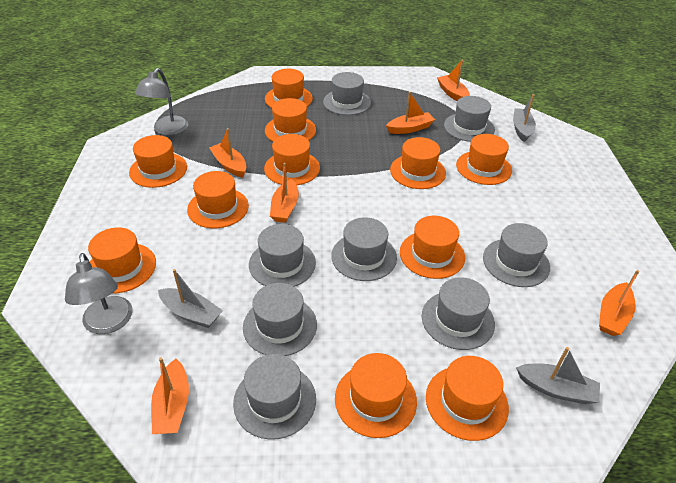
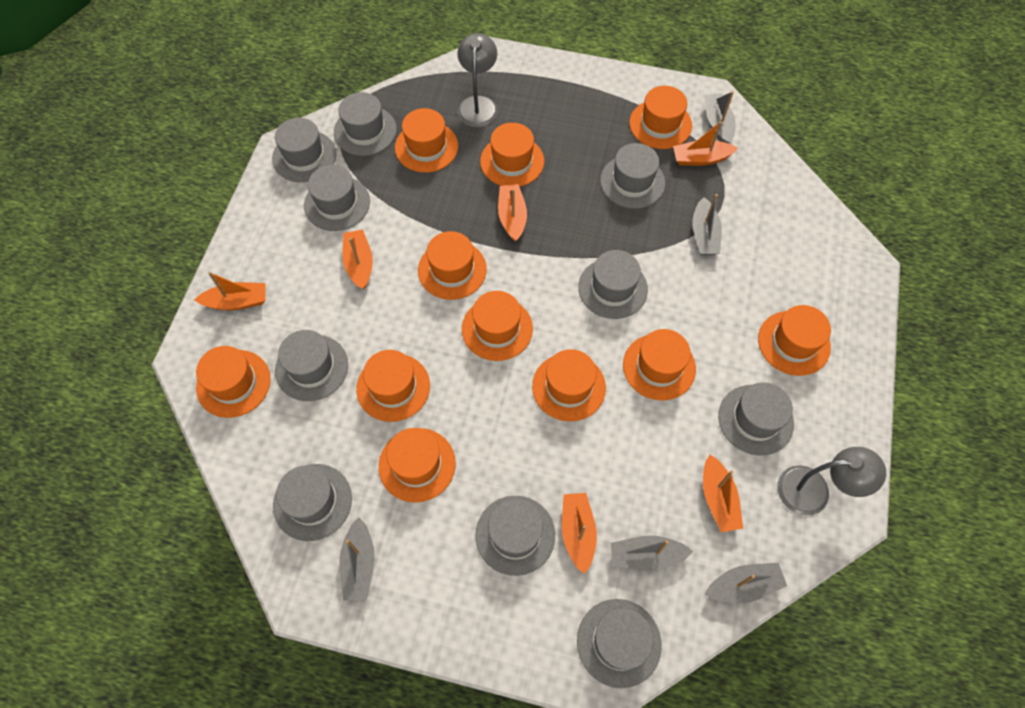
grey boat: [158,269,223,328] [513,94,536,142] [516,347,600,404] = 3 -> [339,517,375,601] [611,535,693,571] [692,194,722,255] [704,91,736,143] [705,563,787,603] = 5
grey hat: [233,354,316,440] [243,283,317,356] [249,224,316,287] [323,72,371,115] [331,217,397,281] [422,277,495,350] [444,96,495,142] [483,223,550,287] = 8 -> [272,118,336,182] [273,464,352,541] [275,330,348,401] [304,165,370,231] [334,92,397,156] [475,496,555,576] [577,599,661,688] [578,250,648,319] [600,143,665,209] [718,382,794,455] = 10

